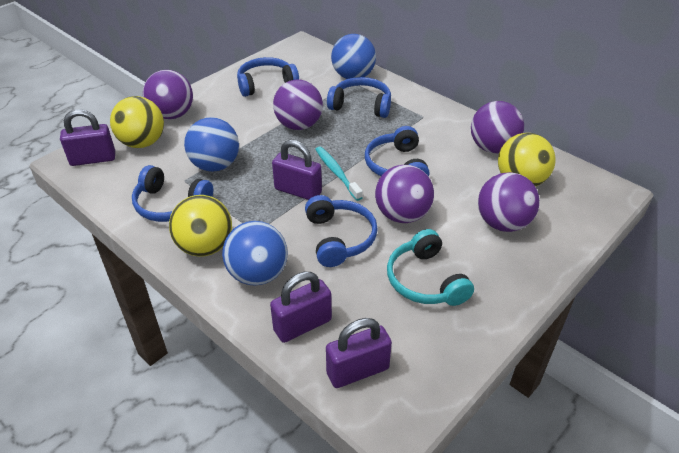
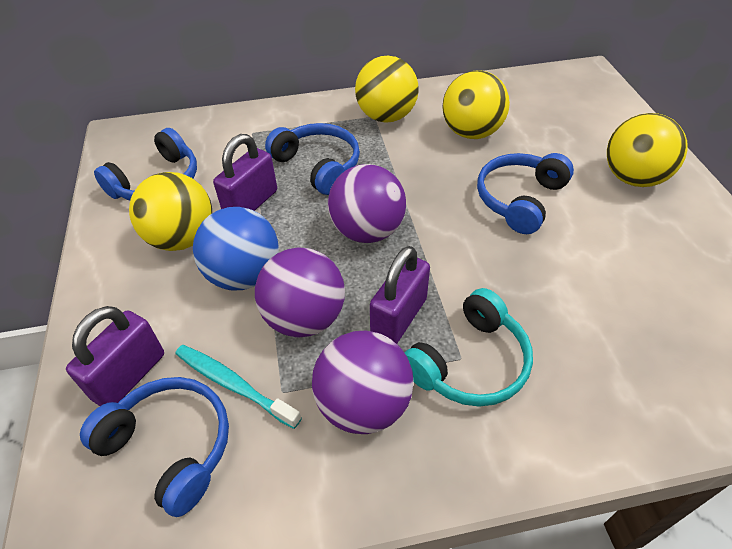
blue ball: [184,117,239,172] [222,221,288,285] [331,34,376,79] = 3 -> [193,207,279,290] = 1
blue headphones: [132,165,213,222] [237,57,299,97] [305,195,378,267] [327,77,391,118] [365,126,430,177] = 5 -> [80,377,229,517] [94,128,197,200] [265,123,360,195] [477,153,574,234] = 4
purple ball: [143,70,193,119] [273,80,323,130] [375,165,434,223] [471,101,524,153] [478,172,539,232] = 5 -> [255,247,345,337] [312,331,414,434] [328,164,406,243] = 3
purple padlock: [60,109,115,166] [270,271,332,343] [272,140,322,200] [326,318,392,388] = 4 -> [66,306,164,406] [213,134,277,211] [370,246,430,344] = 3
yellow ball: [110,96,164,148] [169,195,232,257] [498,133,556,187] = 3 -> [129,172,212,251] [355,56,419,123] [442,70,510,139] [607,113,688,187] = 4

